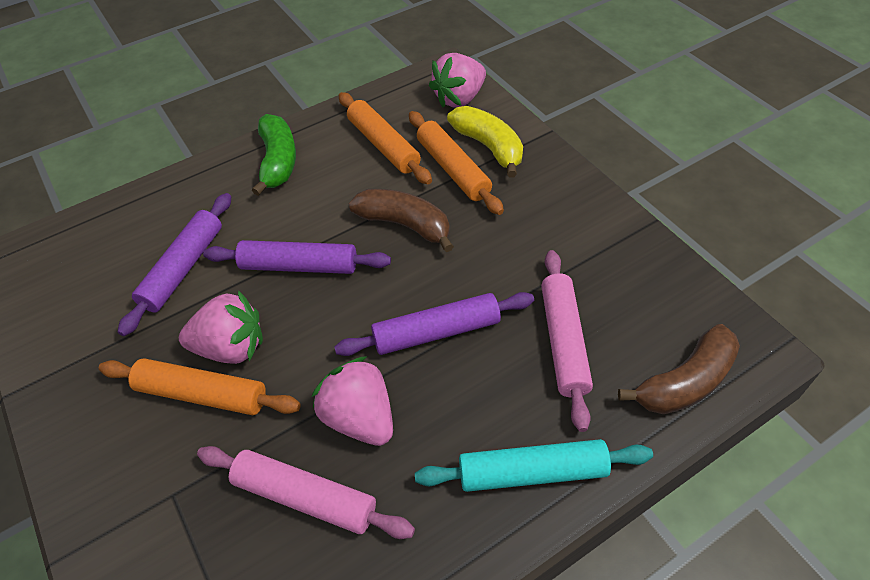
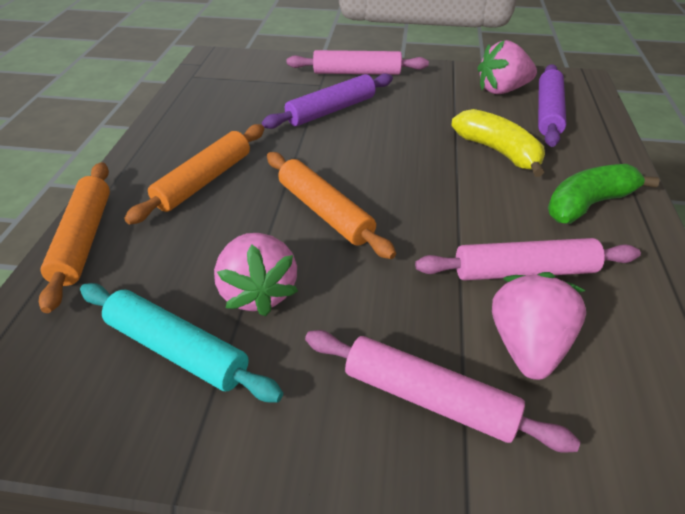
brown banana: [349,189,454,252] [618,324,740,414] = 2 -> none = 0
pink rolling pin: [197,446,415,539] [541,250,593,432] = 2 -> [287,50,429,75] [305,330,580,453] [415,238,641,281] = 3
purple rolling pin: [118,193,231,336] [203,240,391,274] [334,292,534,356] = 3 -> [262,73,393,129] [538,64,566,147] = 2

